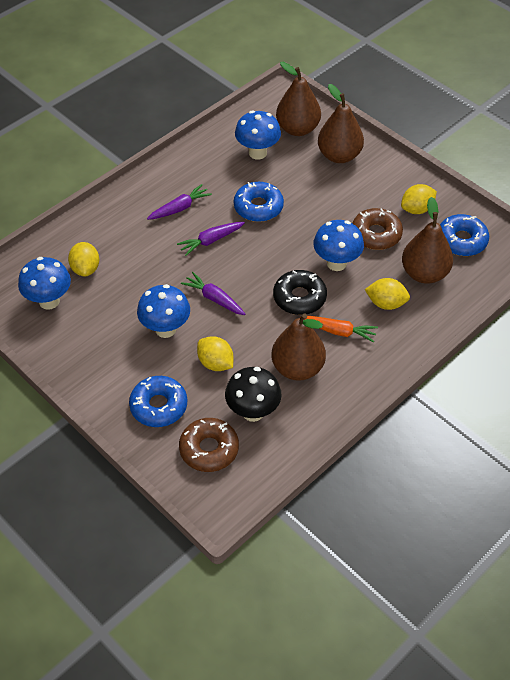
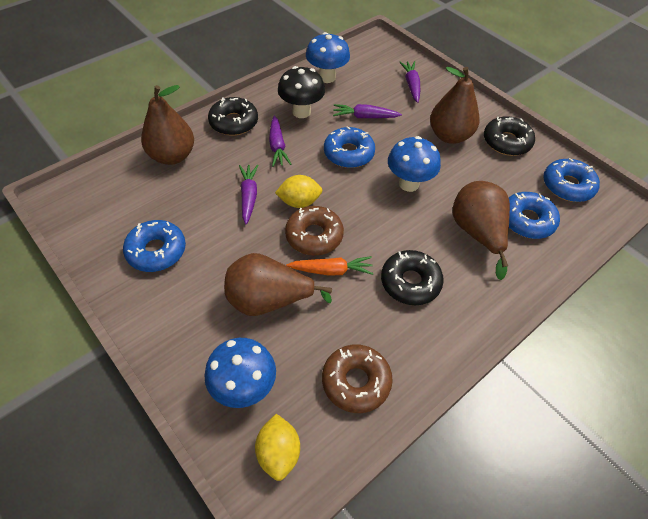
black donut: [273,270,327,315] = 1 -> [208,97,258,136] [381,250,444,305] [484,116,535,156] = 3
blue donut: [129,376,187,427] [234,182,284,222] [440,214,489,256] = 3 -> [123,220,186,272] [324,126,375,168] [509,192,560,239] [543,158,600,202] = 4
blue mushroom: [18,257,71,310] [137,284,190,338] [235,111,281,160] [313,220,364,271] = 4 -> [204,338,276,408] [306,32,350,83] [388,136,441,192] = 3
purple carrot: [147,184,212,220] [177,222,245,256] [181,272,245,315] = 3 -> [239,165,258,225] [269,116,291,167] [333,104,402,118] [399,61,420,103] = 4
yellow lemon: [68,242,99,277] [197,336,233,371] [365,278,410,310] [401,184,437,214] = 4 -> [255,414,300,481] [275,175,322,208] = 2

